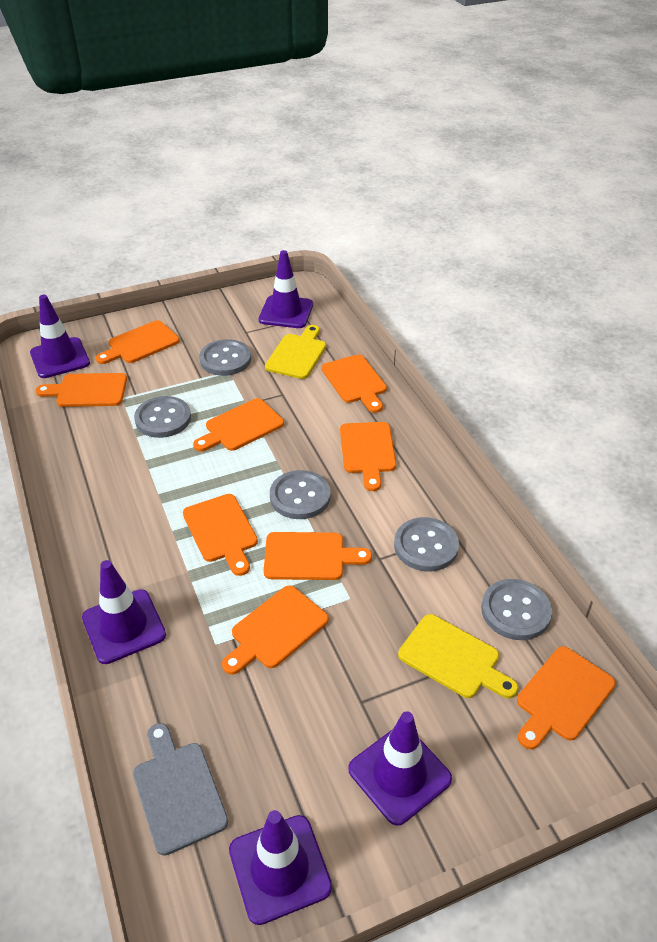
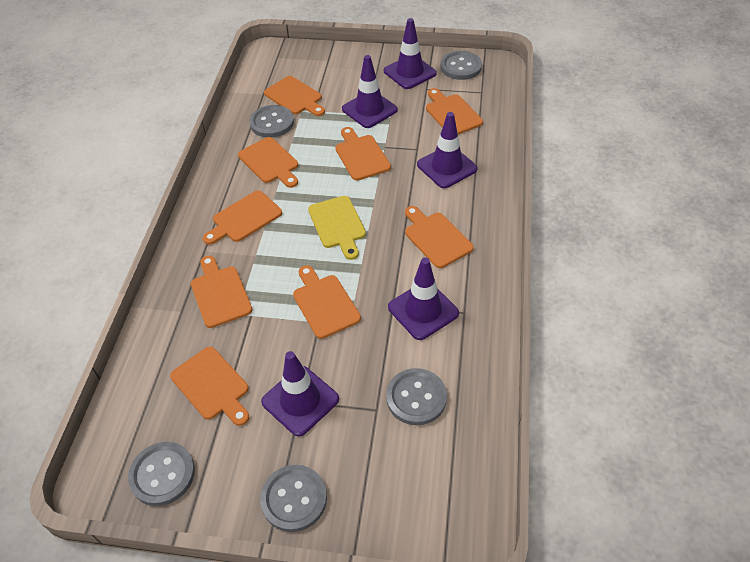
grey cutting board: [133,723,228,856] = 1 -> none = 0
yellow cutting board: [265,325,326,379] [398,614,518,698] = 2 -> [308,196,366,260] = 1

